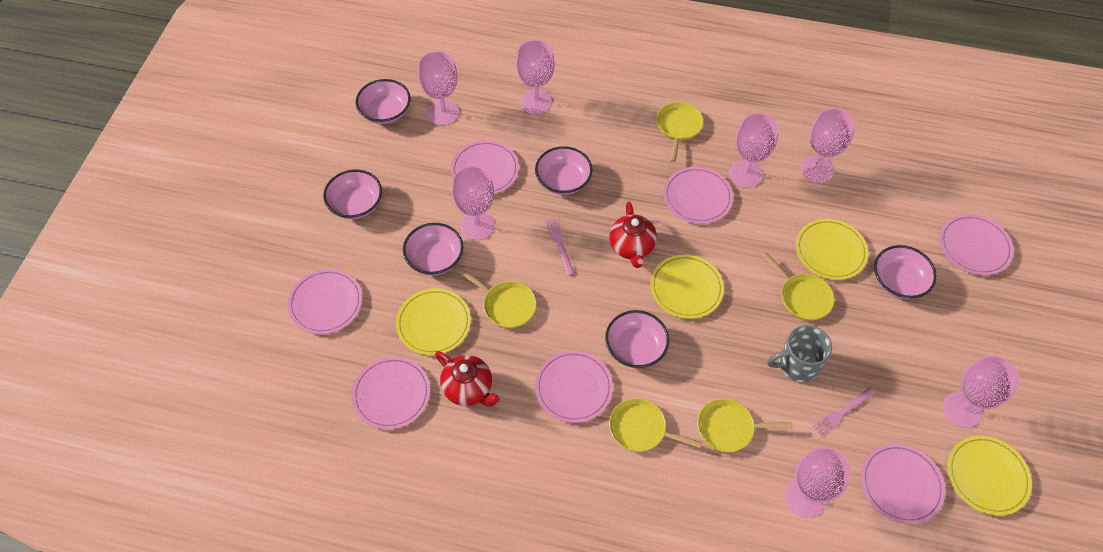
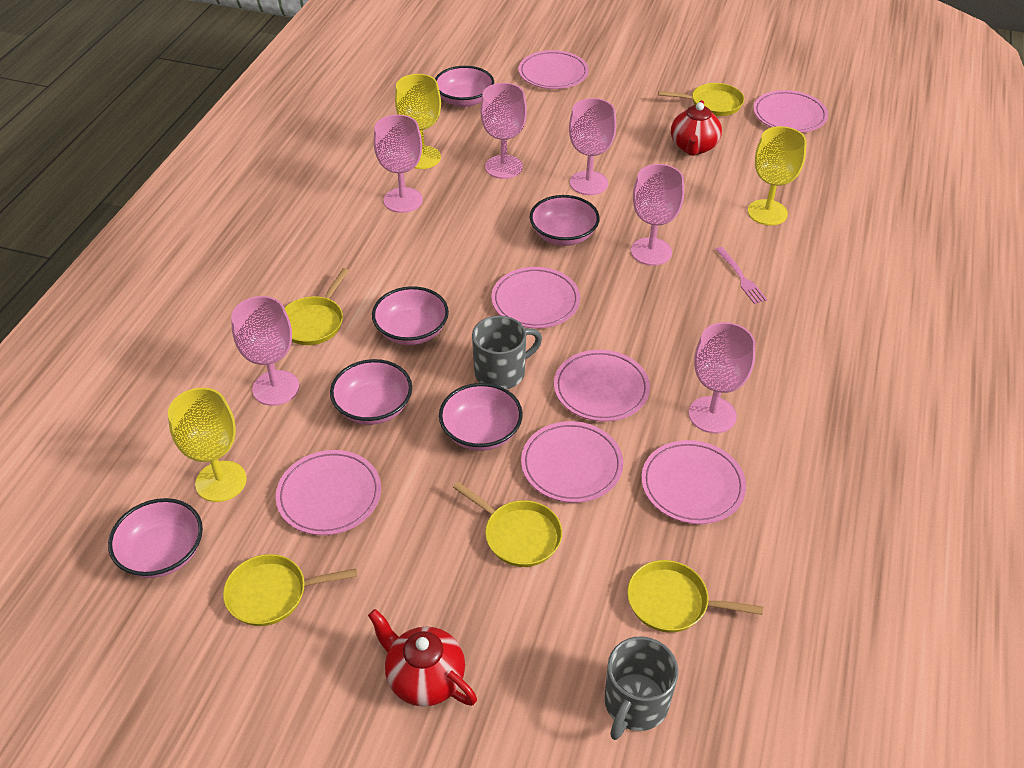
grey mug: [767,325,832,382] = 1 -> [472,316,542,389] [604,636,678,740] = 2
pink fork: [545,217,575,276] [812,387,876,437] = 2 -> [715,247,767,304] = 1
pink goblet: [418,51,459,126] [452,166,494,241] [516,40,555,114] [729,113,779,188] [785,447,851,518] [800,108,855,183] [942,355,1019,428] = 7 -> [231,296,299,406] [374,115,423,213] [481,83,527,179] [569,98,616,195] [631,164,684,266] [689,322,756,433] = 6
yellow goblet: none = 0 -> [168,388,247,502] [395,74,441,169] [748,126,807,225] = 3
yellow plate: [396,288,471,355] [650,255,724,319] [796,219,868,280] [947,436,1032,515] = 4 -> none = 0

